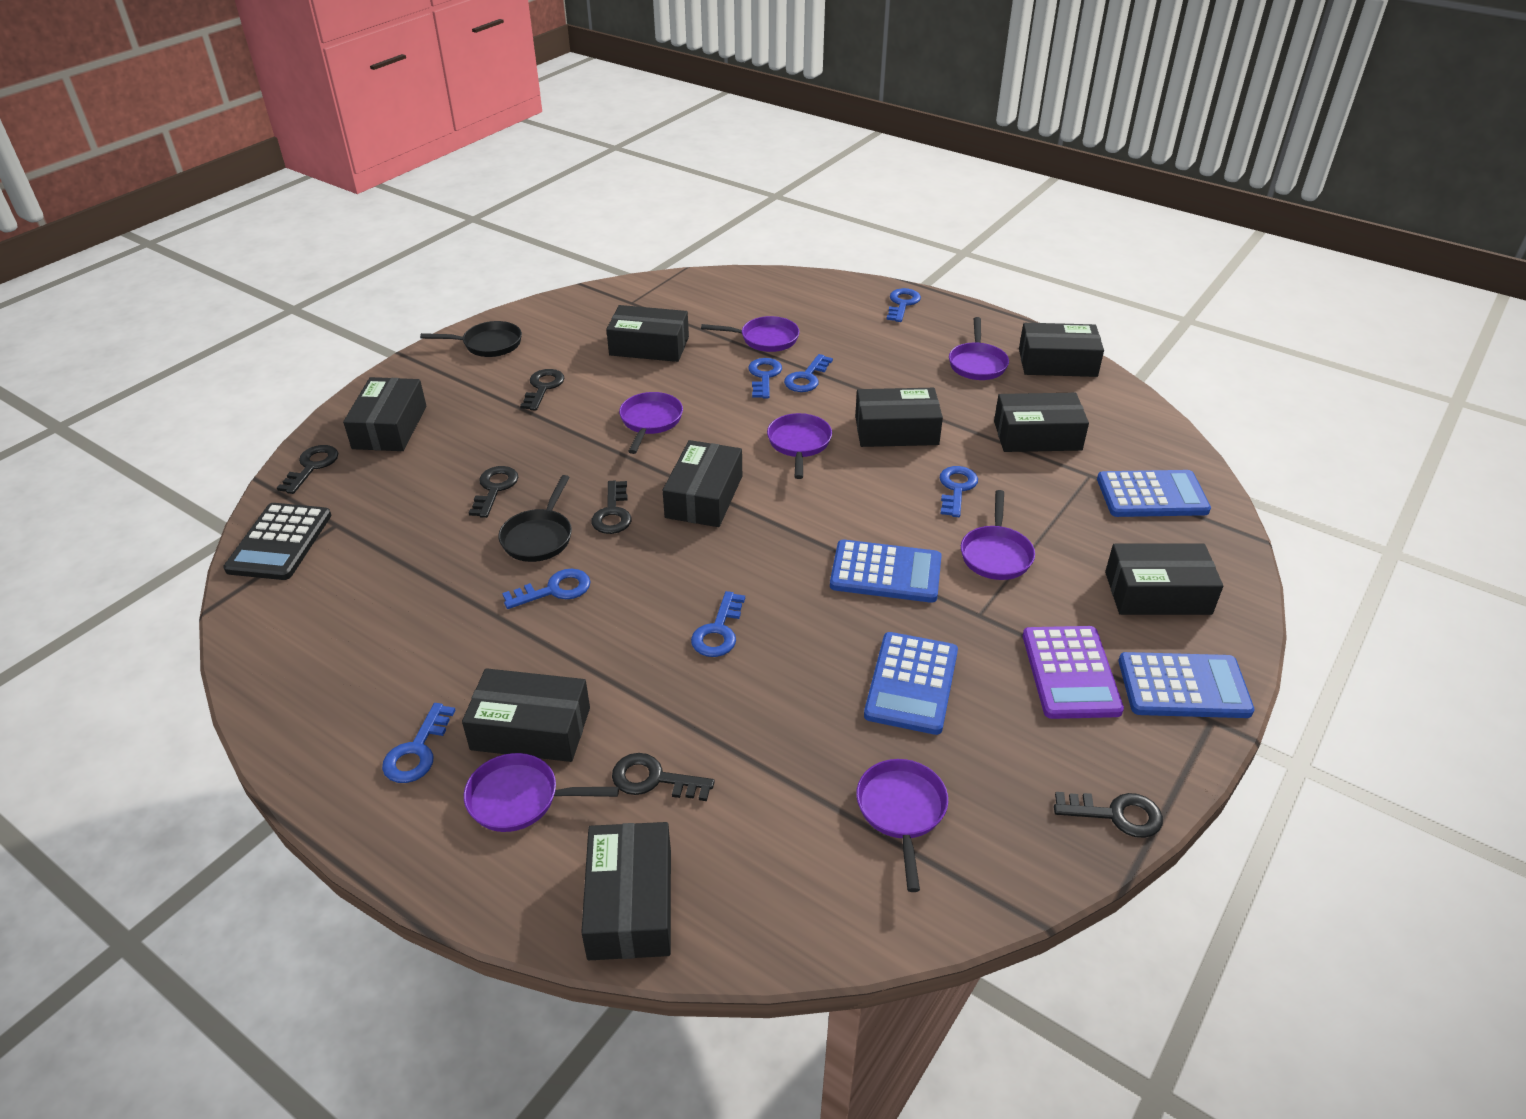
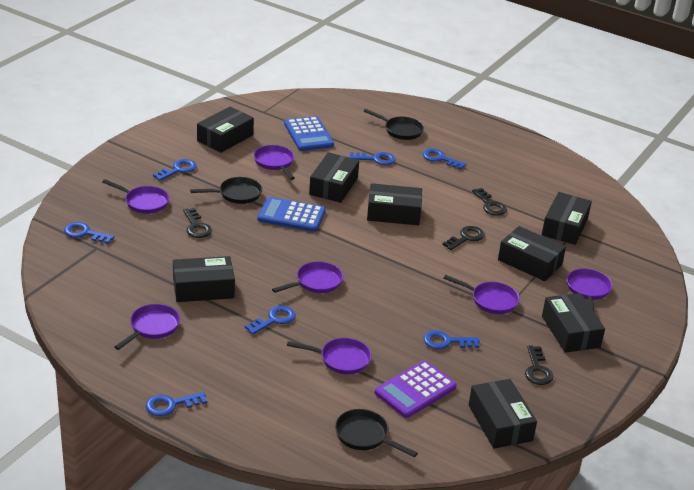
black box: [343,377,426,451] [462,668,590,762] [581,822,671,960] [606,305,689,362] [663,440,742,527] [855,388,943,447] [994,393,1089,452] [1019,323,1104,377] [1105,544,1223,615] = 9 -> [173,256,235,302] [197,106,254,153] [309,152,359,203] [367,183,422,225] [469,379,537,449] [498,226,566,281] [542,192,592,245] [542,293,605,353] = 8
black calculator: [223,503,331,580] = 1 -> none = 0
black key: [277,445,338,494] [469,466,518,518] [520,369,565,411] [591,480,631,534] [612,753,715,801] [1054,792,1163,838] = 6 -> [183,208,212,238] [442,226,485,250] [472,188,507,216] [525,346,553,385] = 4
black pan: [420,321,522,357] [498,475,572,562] = 2 -> [190,177,262,204] [335,409,418,457] [364,109,424,140] = 3
blue calculator: [830,540,942,603] [864,632,958,735] [1097,470,1211,517] [1119,652,1255,718] = 4 -> [257,197,326,232] [284,116,334,151] = 2

